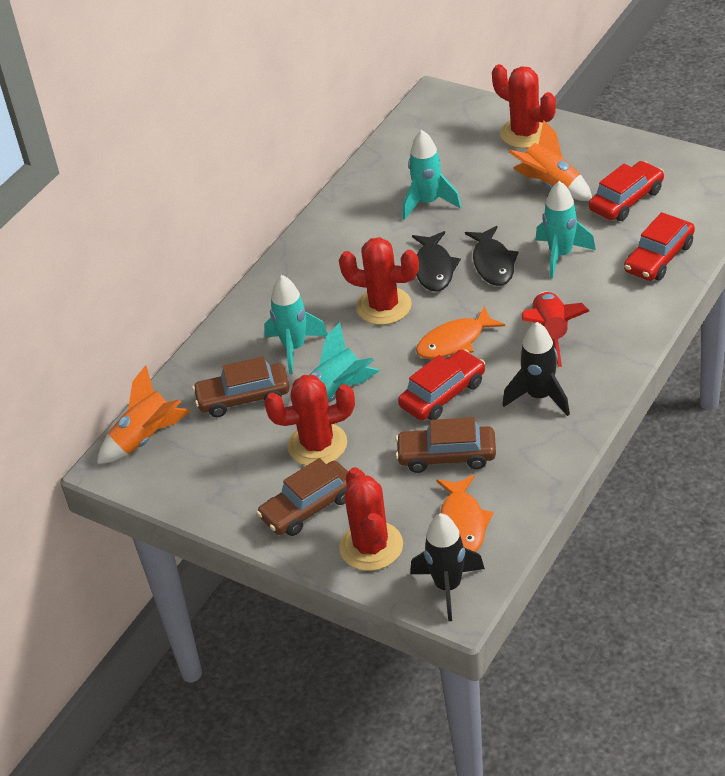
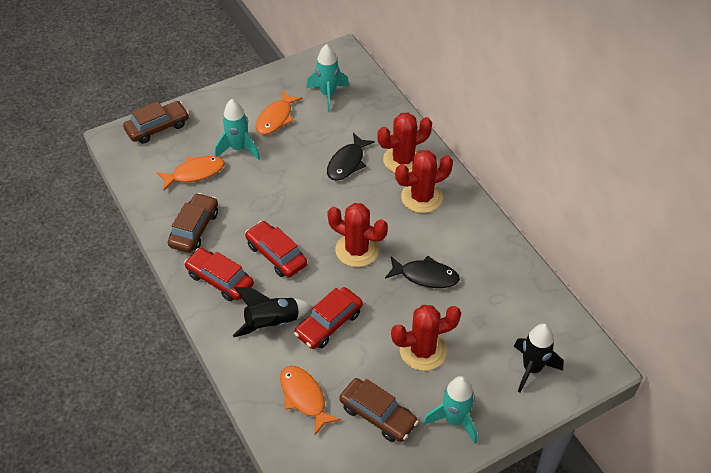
orange fish: [416,306,505,359] [436,475,494,552] = 2 -> [157,156,225,190] [256,90,303,135] [280,366,341,435] = 3
orange rocket: [97,365,190,464] [508,120,592,201] = 2 -> none = 0
red rocket: [522,292,589,367] = 1 -> none = 0
turquoise rocket: [264,275,328,374] [288,322,379,407] [403,130,461,220] [536,181,596,279] = 4 -> [215,99,260,160] [306,44,349,112] [423,376,477,444] = 3

